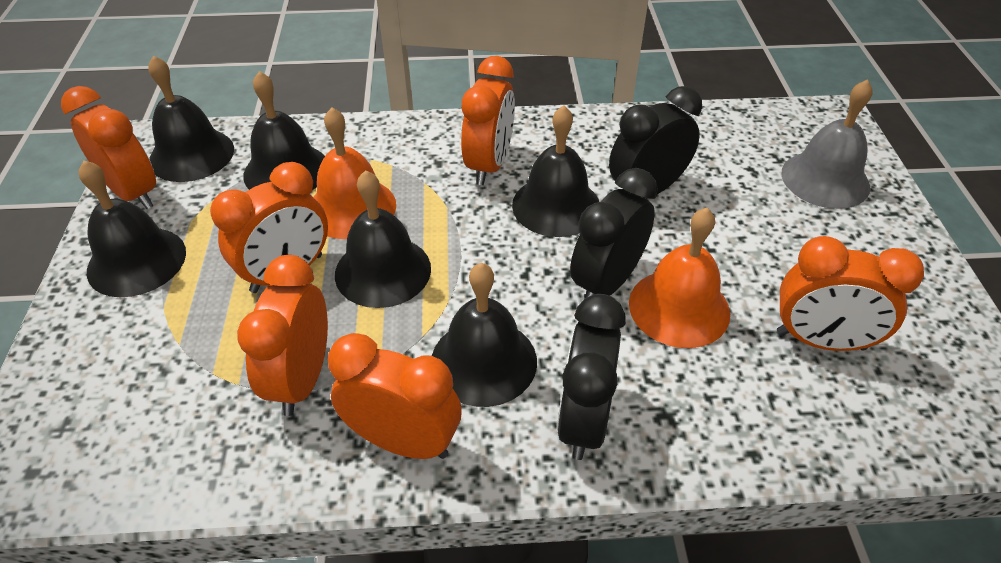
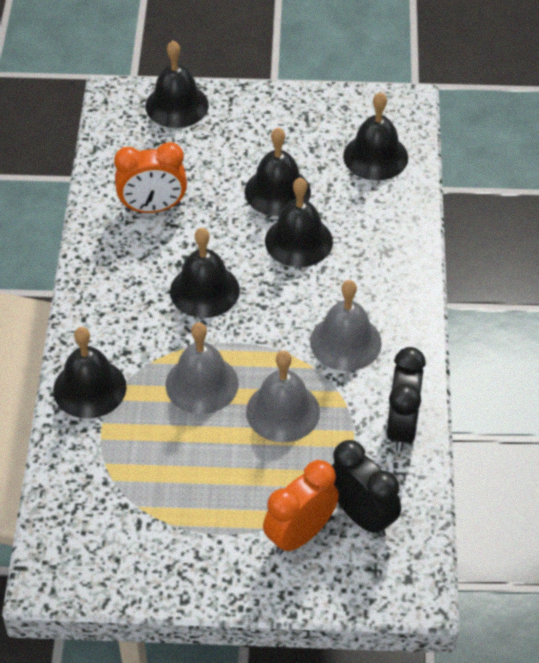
black clock: [557,294,626,460] [570,168,658,299] [609,86,702,198] = 3 -> [332,440,401,537] [387,347,426,452] = 2
grey bell: [781,79,873,209] = 1 -> [166,322,238,414] [246,350,320,442] [310,280,382,371] = 3
orange bell: [314,107,396,239] [629,208,730,348] = 2 -> none = 0
orange clock: [61,86,156,209] [210,162,328,293] [237,255,328,416] [328,333,462,459] [461,56,515,185] [777,236,924,351] = 6 -> [114,142,187,213] [263,460,339,555] = 2

